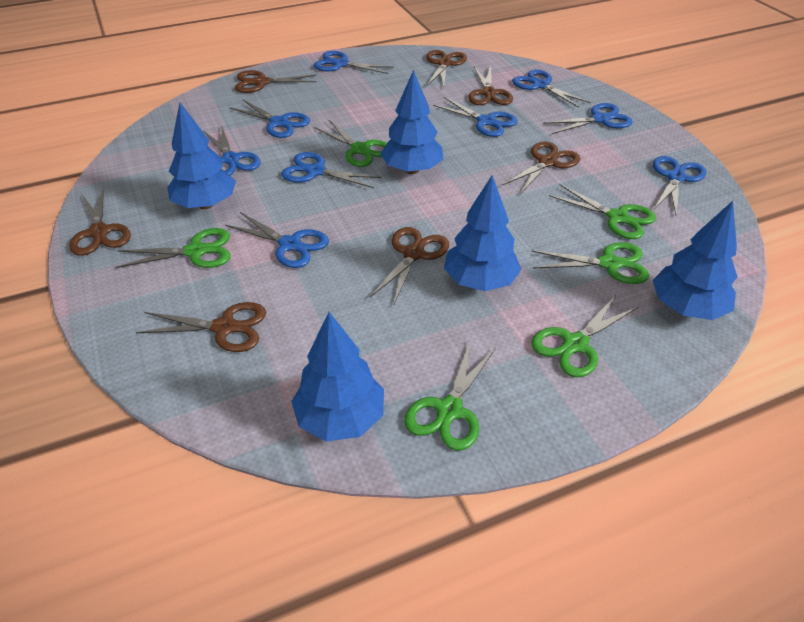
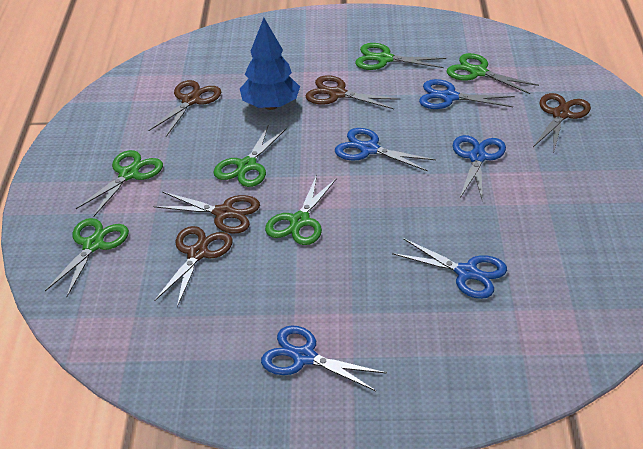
blue scissors: [203,127,261,175] [225,212,329,268] [230,100,310,138] [282,152,381,188] [314,51,394,74] [433,97,518,137] [512,69,591,108] [543,103,633,134] [653,156,706,215] = 9 -> [261,326,387,391] [335,128,436,171] [392,238,507,299] [419,79,515,109] [453,135,506,202] = 5
blue tree: [167,103,236,209] [291,312,384,442] [380,70,443,174] [444,175,521,291] [653,201,737,320] = 5 -> [240,18,300,110] = 1
brown scissors: [69,188,131,256] [136,302,266,352] [235,70,317,93] [370,227,449,306] [426,50,467,87] [468,66,513,105] [503,141,580,194] = 7 -> [148,80,221,137] [153,192,260,233] [154,226,233,307] [306,75,401,109] [533,93,591,150] = 5

